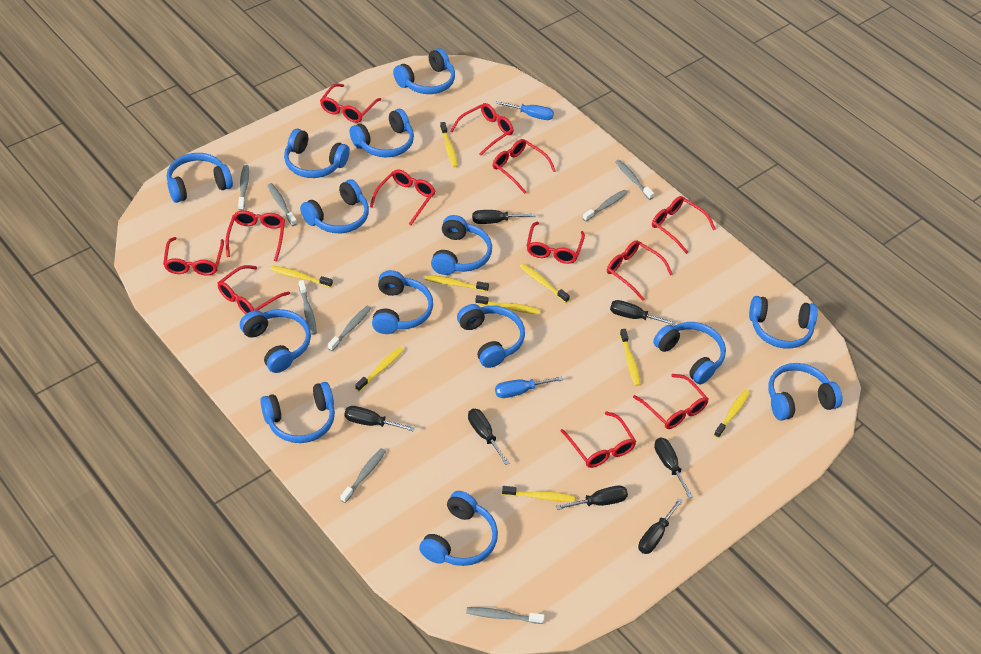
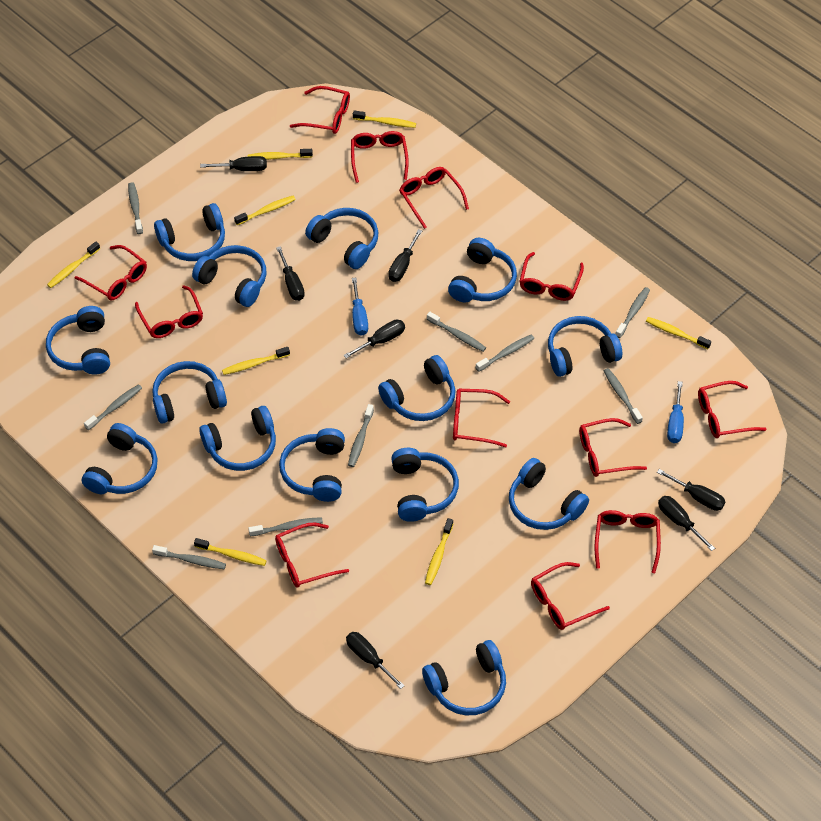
grey toothbrush: [238,165,249,211] [267,183,297,226] [299,280,317,335] [328,306,371,351] [340,448,386,503] [466,607,544,624] [582,190,628,221] [615,160,654,200] = 8 -> [84,384,142,431] [128,182,143,234] [152,545,226,569] [248,517,323,536] [348,404,374,467] [427,312,486,352] [475,335,534,372] [604,368,643,424] [616,287,650,338] = 9
yellow toothbrush: [270,265,333,288] [355,347,404,392] [425,275,489,292] [440,122,458,167] [475,295,541,314] [502,486,575,502] [519,263,570,303] [620,329,641,386] [714,390,750,438] = 9 -> [47,241,100,288] [194,538,267,566] [222,347,290,375] [234,196,296,225] [248,149,313,160] [353,110,416,128] [425,518,453,585] [646,317,711,349] = 8

